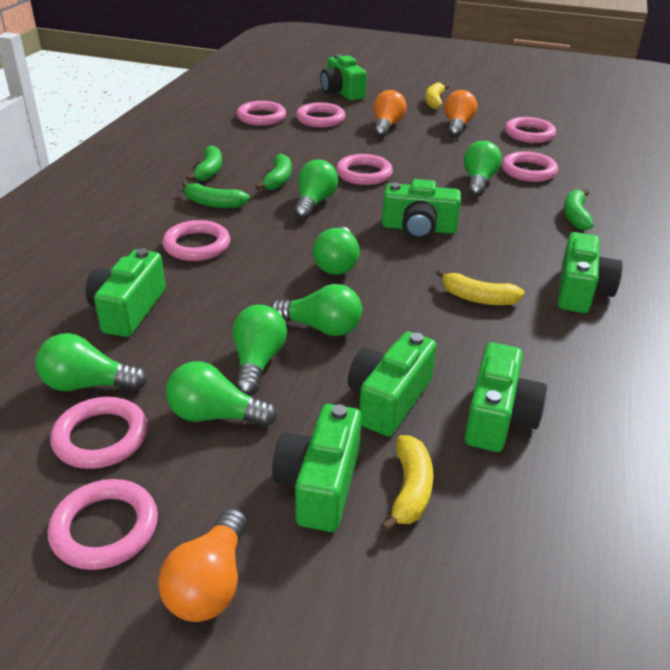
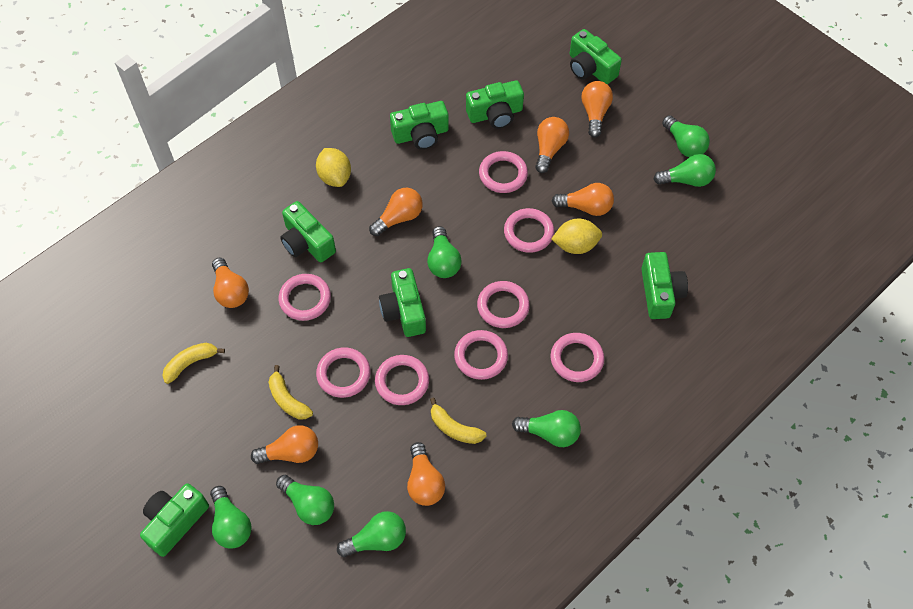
green banana: [182,182,250,208] [186,145,222,181] [255,154,292,190] [563,190,594,230] = 4 -> none = 0
orange light bulb: [158,508,247,622] [374,90,407,138] [444,90,477,137] = 3 -> [212,258,249,308] [251,425,318,464] [369,188,423,236] [407,442,445,506] [535,117,569,173] [552,183,614,216] [581,81,613,138] = 7
yellow lemon: none = 0 -> [316,148,351,187] [551,219,602,254] = 2

